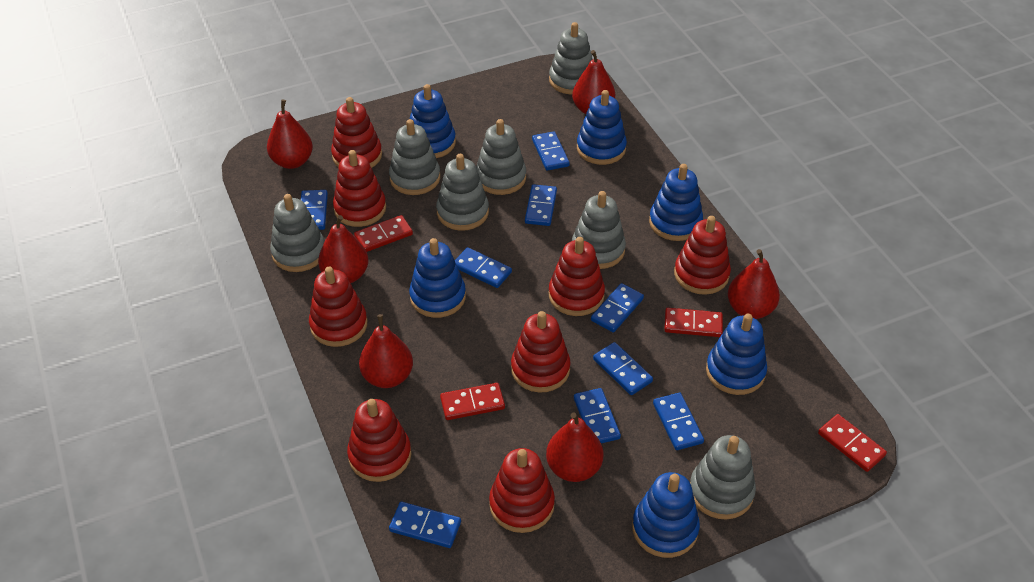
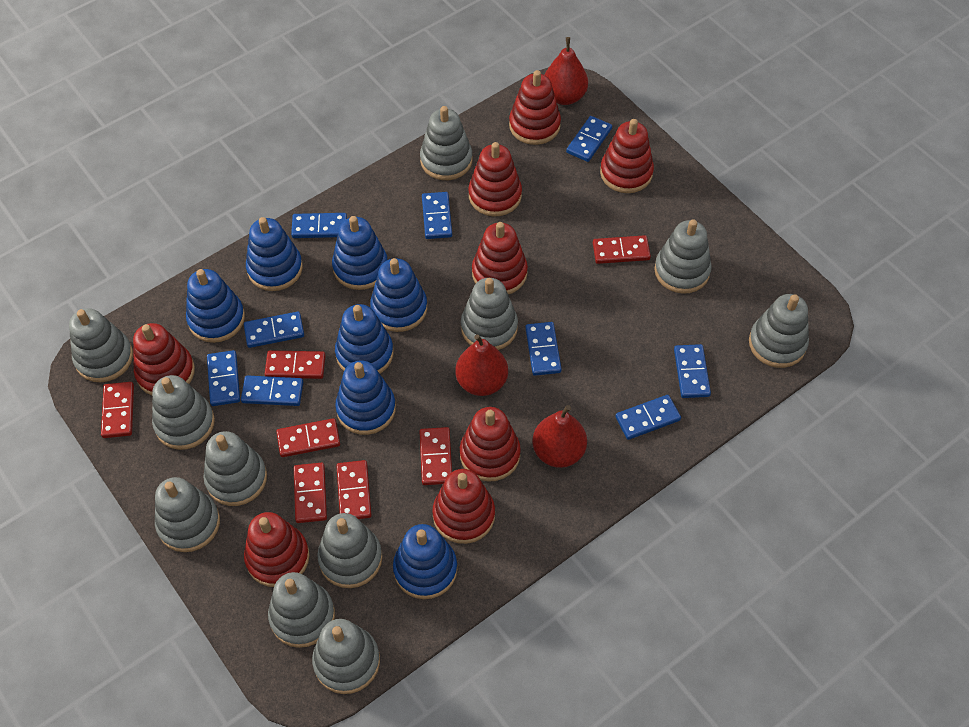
blue stacking toy: [409,238,466,318] [410,84,456,158] [577,90,627,165] [632,472,700,558] [649,164,703,241] [706,314,767,395] = 6 -> [186,269,245,343] [246,217,303,291] [332,216,388,290] [335,304,394,373] [335,361,396,435] [370,258,427,332] [393,524,457,599] = 7
grey stacking toy: [270,194,325,272] [389,119,440,195] [436,154,489,231] [476,119,526,195] [549,22,593,95] [572,191,626,269] [690,435,756,520] = 7 -> [69,308,133,382] [152,375,215,450] [155,477,220,552] [203,431,267,506] [268,572,335,648] [312,619,380,694] [317,513,382,588] [420,106,472,180] [461,278,518,350] [654,219,712,294] [749,294,809,368] = 11
red domino: [354,215,413,252] [440,383,505,420] [664,308,723,337] [818,414,887,472] = 4 -> [101,382,134,438] [265,350,326,379] [276,418,340,457] [294,463,327,523] [336,460,371,519] [420,427,452,485] [593,235,651,264] = 7
red pear: [267,99,313,169] [318,215,368,283] [359,314,413,388] [546,413,603,482] [572,50,615,114] [728,249,780,319] = 6 -> [456,334,508,396] [532,405,587,468] [544,37,588,105] = 3

